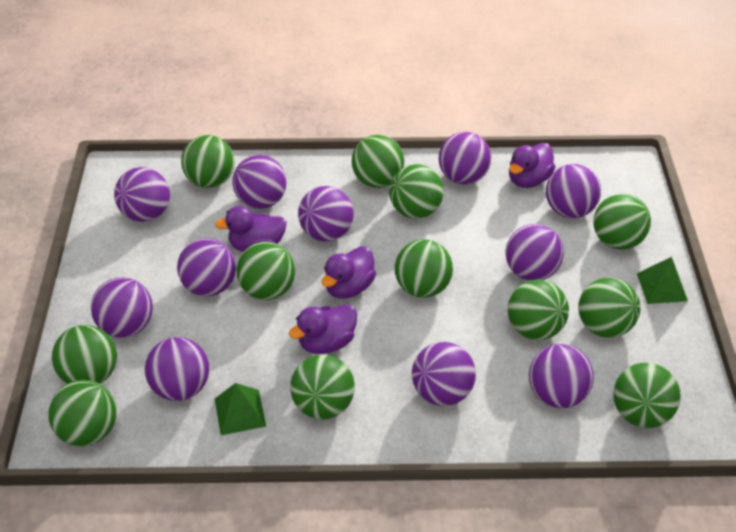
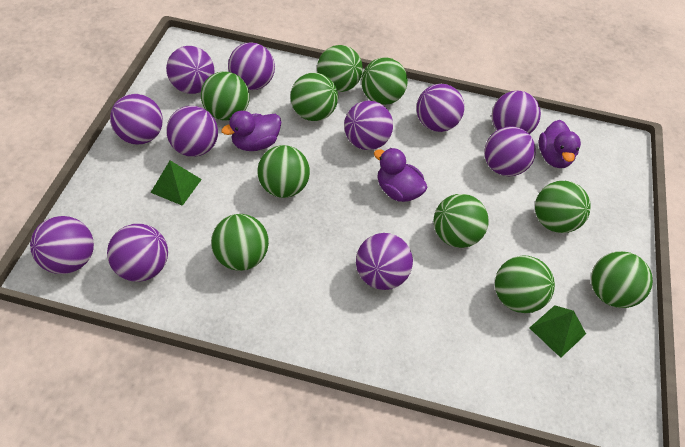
green ball: [48,380,117,446] [52,325,117,384] [181,135,235,188] [237,242,295,300] [290,354,355,420] [351,135,404,188] [389,164,444,219] [395,239,453,298] [508,280,569,340] [578,277,640,338] [593,194,651,250] [613,362,681,428] = 12 -> [201,71,250,121] [211,214,269,271] [257,145,310,198] [290,73,338,121] [317,45,363,92] [361,57,408,105] [433,194,489,248] [495,256,555,313] [535,181,591,233] [591,251,653,308] = 10
purple duck: [215,206,287,252] [289,304,357,354] [322,246,376,299] [509,143,555,188] = 4 -> [221,111,281,151] [374,148,428,202] [539,120,581,168] = 3

